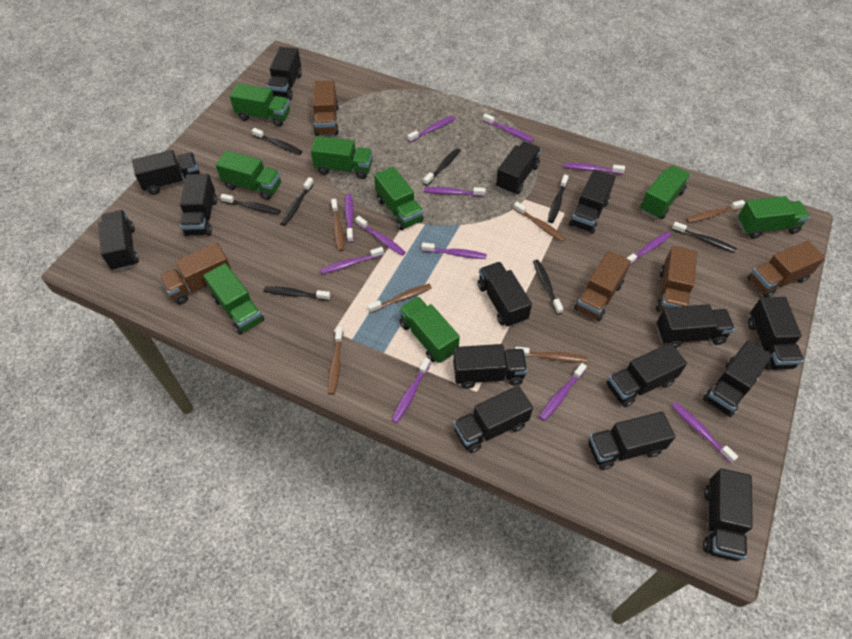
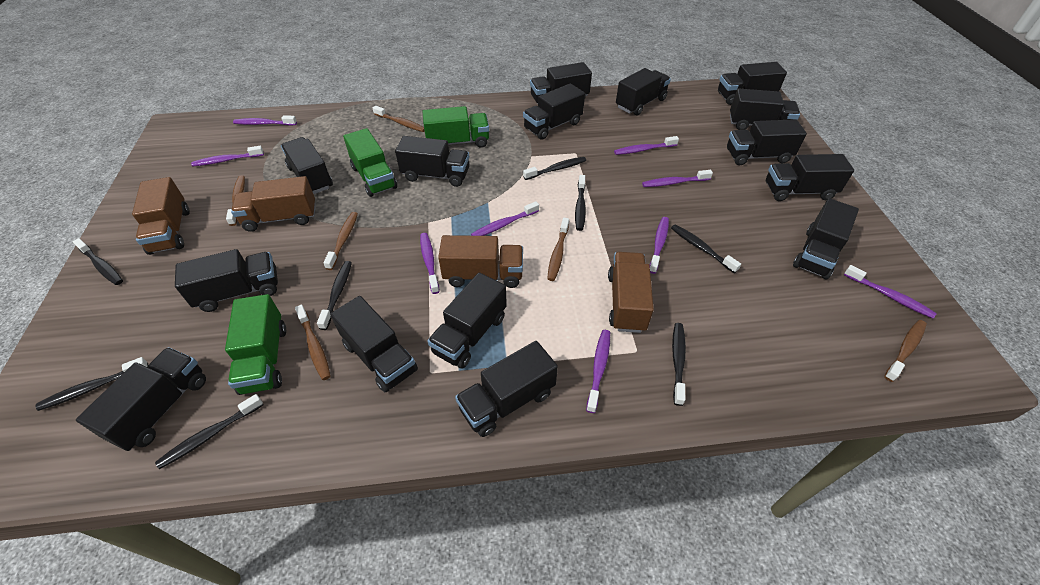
brown truck: [159,243,231,304] [313,80,339,136] [574,251,631,321] [656,246,697,312] [747,241,825,297] = 5 -> [132,177,190,255] [231,176,316,232] [438,235,523,288] [608,252,654,333] = 4
green truck: [203,263,264,334] [216,150,281,200] [230,83,290,127] [311,136,373,179] [374,166,424,230] [399,297,460,363] [640,165,691,219] [738,196,810,239] = 8 -> [225,294,286,395] [343,128,397,197] [423,106,489,148] = 3
purple toothbrush: [320,247,384,274] [345,193,354,243] [355,216,406,256] [392,357,431,423] [407,116,456,142] [422,243,487,259] [424,187,486,197] [483,113,534,143] [539,363,587,421] [564,163,625,174] [627,232,671,266] [672,402,738,463] = 12 -> [191,146,264,167] [233,115,297,126] [420,233,440,294] [471,201,539,236] [586,330,610,413] [614,136,679,155] [642,170,713,187] [650,217,669,274] [844,265,937,319] = 9

